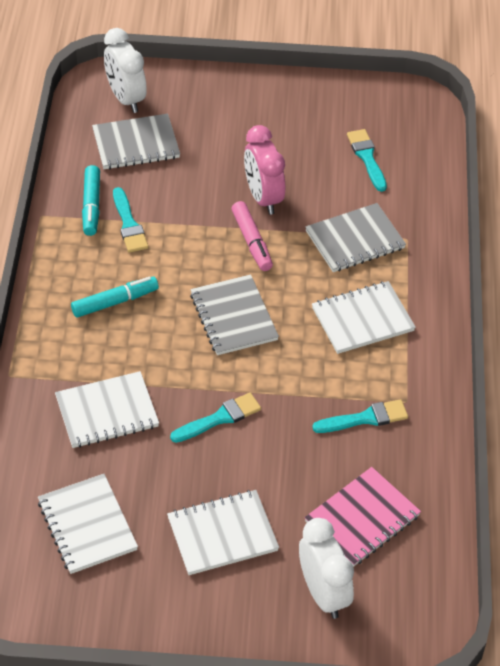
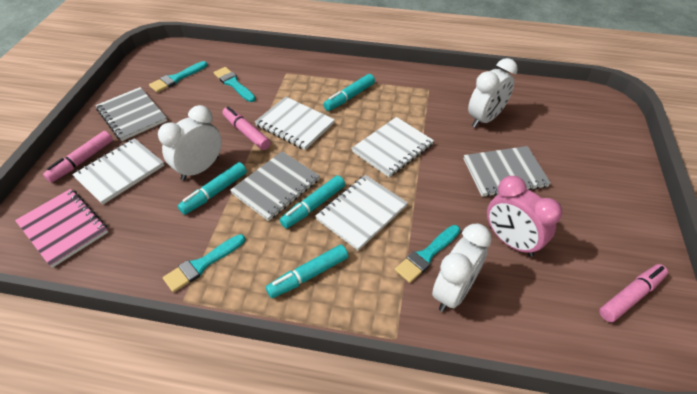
pink marker: [231,201,273,271] = 1 -> [43,131,113,183] [222,107,271,150] [599,264,668,322] = 3
turquoise marker: [71,276,159,318] [82,165,100,236] = 2 -> [178,162,247,215] [266,244,348,298] [280,175,345,229] [323,74,375,111] = 4
white clock: [104,28,147,113] [299,518,354,619] = 2 -> [158,105,222,181] [432,224,492,312] [468,58,518,128] = 3

